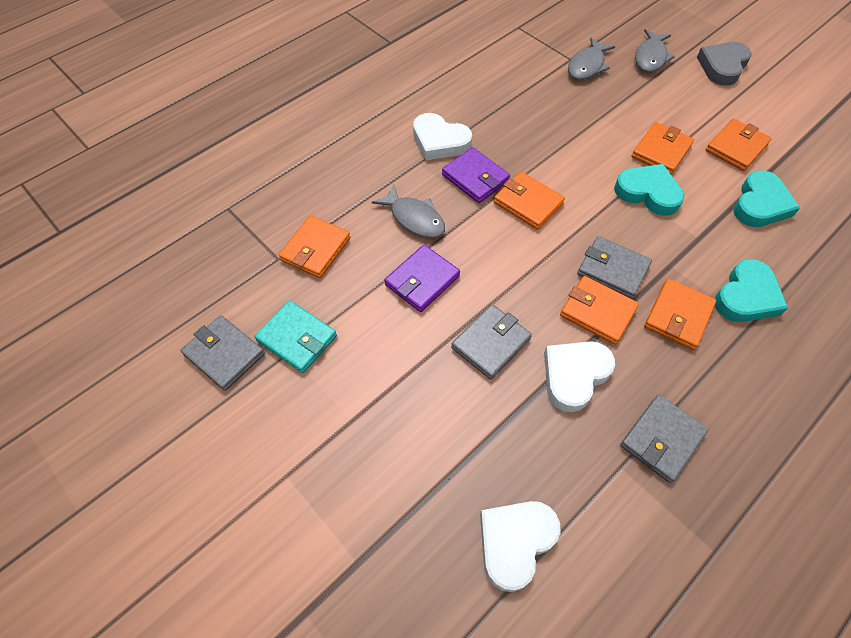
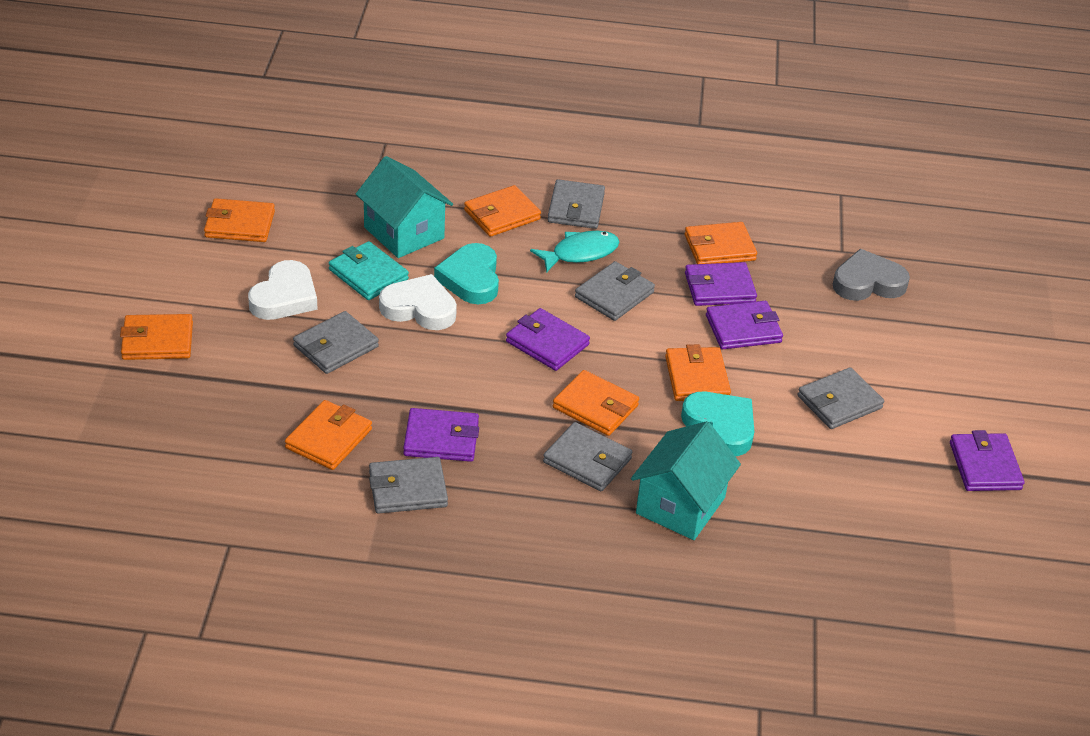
grey fish: [372,185,445,238] [568,37,615,80] [635,29,675,72] = 3 -> none = 0
grey wallet: [180,315,265,391] [451,304,532,380] [577,236,652,299] [620,395,708,483] = 4 -> [293,311,379,374] [369,457,448,514] [543,422,632,491] [547,179,605,229] [575,261,655,321] [798,367,884,429] = 6
orange wallet: [279,215,350,278] [494,172,565,230] [560,276,639,345] [632,122,694,175] [644,279,716,350] [706,119,772,171] = 6 -> [120,314,193,360] [204,198,275,242] [285,400,372,470] [464,185,541,237] [553,370,639,436] [665,344,731,401] [684,222,757,264] = 7
purple wallet: [384,245,460,312] [442,147,510,203] = 2 -> [403,408,479,462] [506,308,590,371] [685,262,757,306] [706,301,783,349] [950,430,1024,491] = 5
turquoise fish: none = 0 -> [530,231,619,272] = 1
turquoise heart: [614,164,684,216] [715,259,788,322] [733,170,800,227] = 3 -> [434,243,499,304] [681,392,754,456] = 2
turquoise house: none = 0 -> [356,156,453,258] [631,421,741,540] = 2
white heart: [413,113,472,160] [480,501,561,592] [544,341,615,412] = 3 -> [248,260,318,320] [379,274,457,330] = 2

